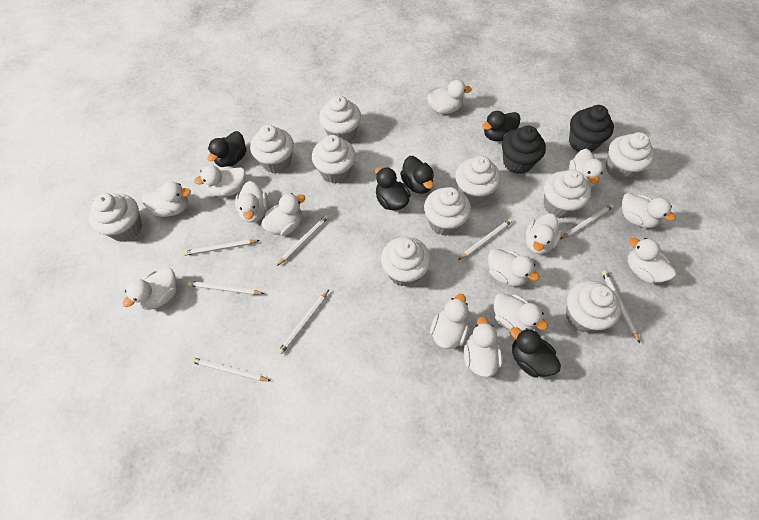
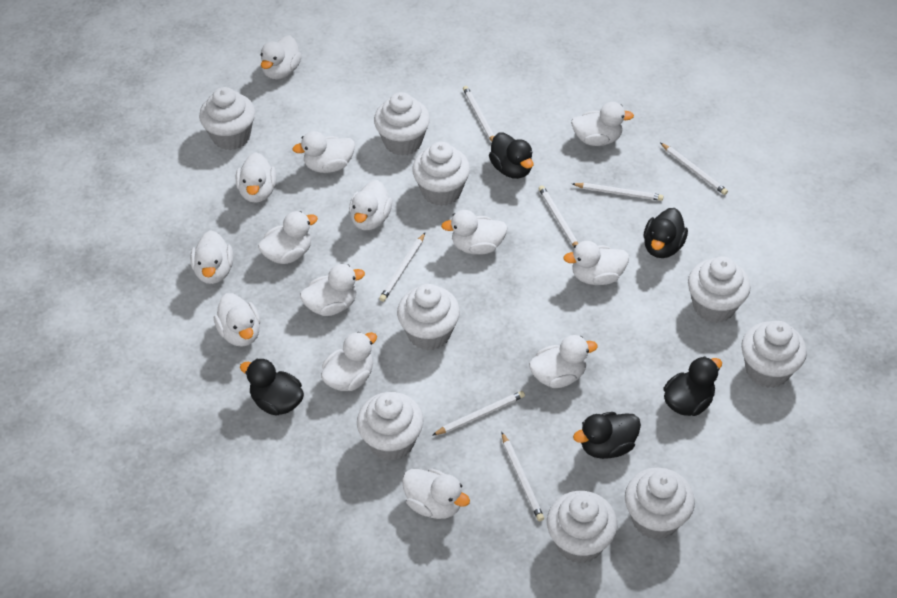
black cupcake: [502,126,546,174] [569,105,614,152] = 2 -> none = 0
white cupcake: [89,193,142,242] [250,125,294,173] [312,135,356,183] [319,96,361,142] [381,237,431,287] [424,187,471,236] [455,156,501,205] [544,170,591,218] [566,281,621,332] [606,132,655,181] = 10 -> [199,87,255,150] [357,392,423,461] [374,92,430,156] [397,284,460,350] [412,142,470,206] [547,491,617,563] [625,468,695,540] [688,256,751,323] [741,321,807,388] = 9
white pencil: [184,239,260,256] [188,281,265,295] [191,357,271,381] [277,215,329,266] [278,290,329,354] [458,219,513,260] [560,204,614,239] [602,270,640,343] = 8 -> [379,233,425,302] [432,391,525,436] [463,86,494,142] [502,432,544,521] [539,185,578,247] [572,183,664,201] [660,143,728,195] = 7

